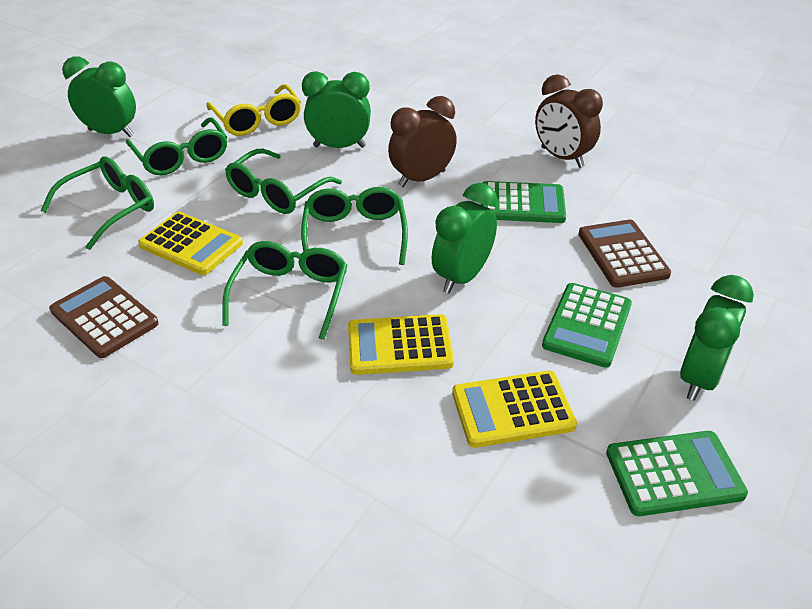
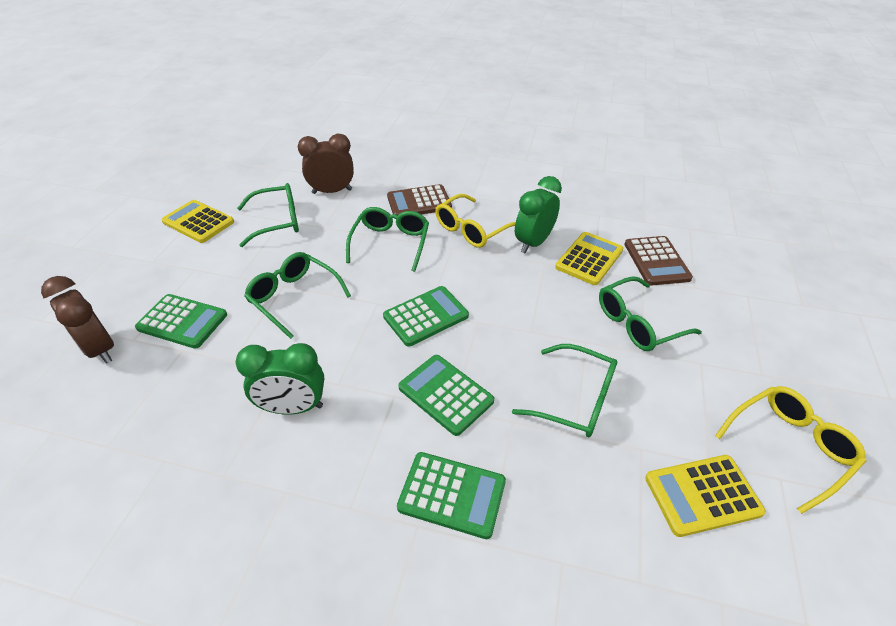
green calculator: [481,181,566,223] [542,283,632,368] [606,431,748,516] = 3 -> [135,294,227,349] [383,286,469,347] [397,452,506,539] [398,355,494,436] = 4
green clock: [62,57,136,137] [302,71,371,148] [432,183,497,294] [680,275,754,401] = 4 -> [236,343,324,415] [515,176,562,253] = 2
yellow glasses: [206,84,301,136] = 1 -> [435,194,516,248] [715,386,866,514] = 2

